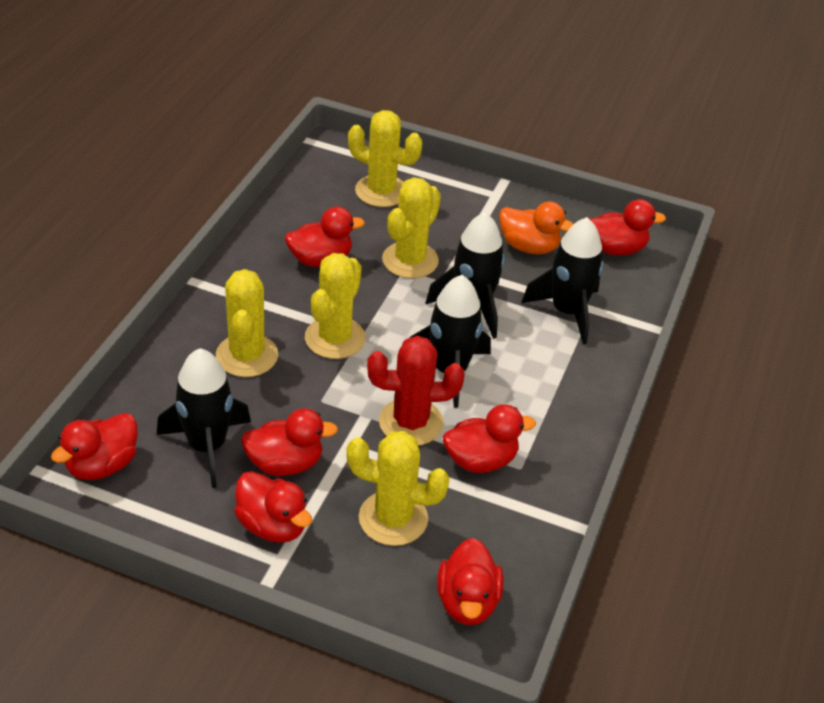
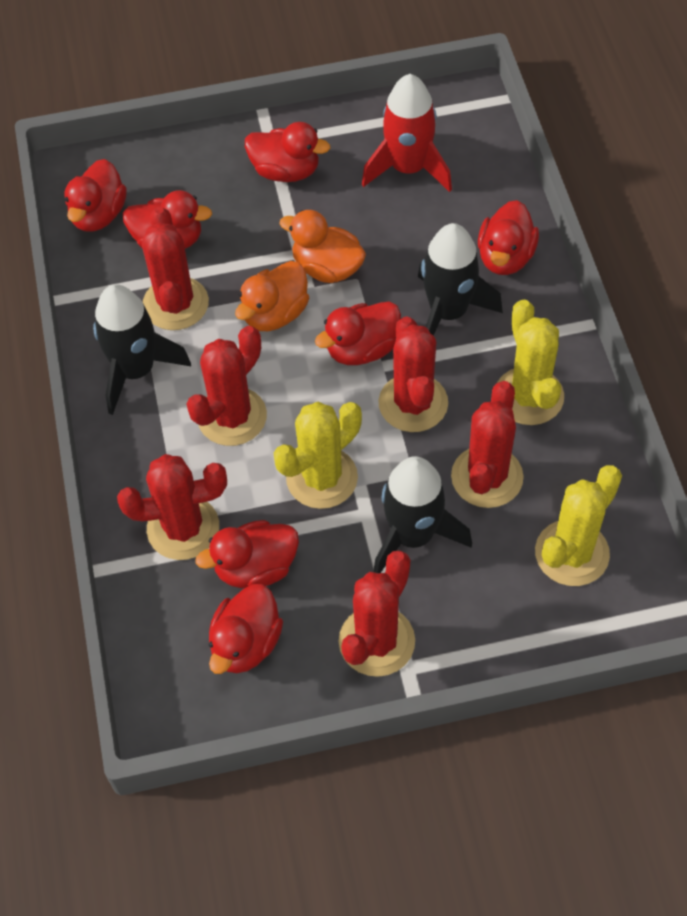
black rocket: [157,348,251,488] [410,275,491,408] [425,212,505,339] [522,217,604,344] = 4 -> [93,284,191,415] [373,456,472,573] [418,223,503,336] = 3
orange duck: [499,202,573,254] = 1 -> [235,261,309,331] [279,210,366,283] = 2
red cactus: [367,336,465,446] = 1 -> [117,454,227,560] [142,207,209,330] [187,326,267,446] [339,550,415,677] [379,316,448,432] [451,381,524,508] = 6
red rocket: none = 0 -> [362,74,452,192] = 1
yellow cactus: [216,269,278,377] [305,253,366,359] [346,431,450,546] [348,110,423,207] [382,177,441,278] = 5 -> [274,402,362,509] [497,299,564,425] [535,465,622,586] = 3

